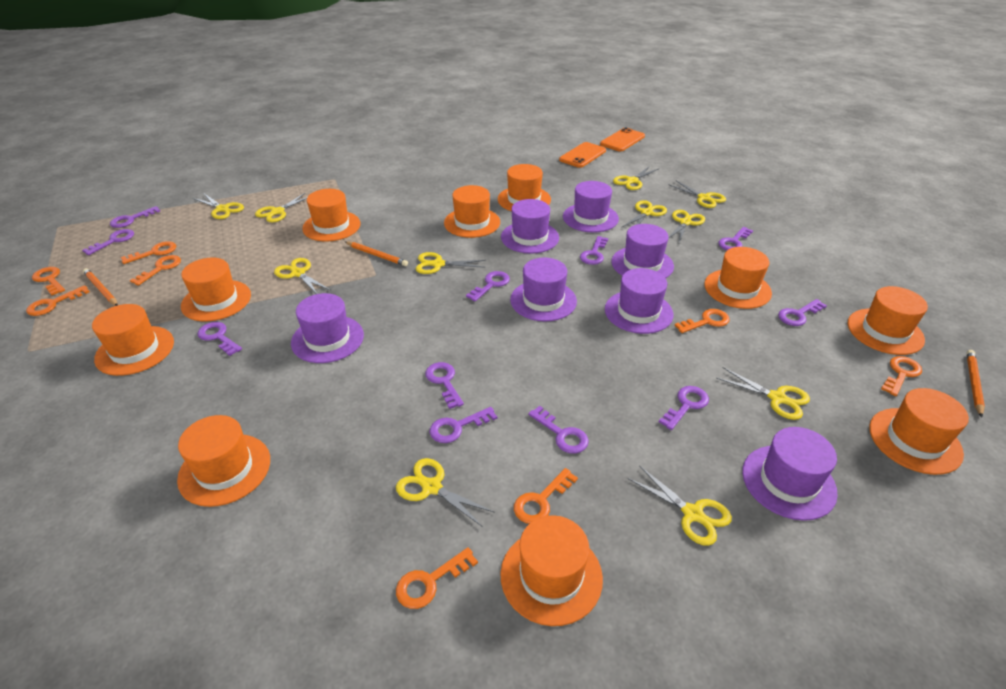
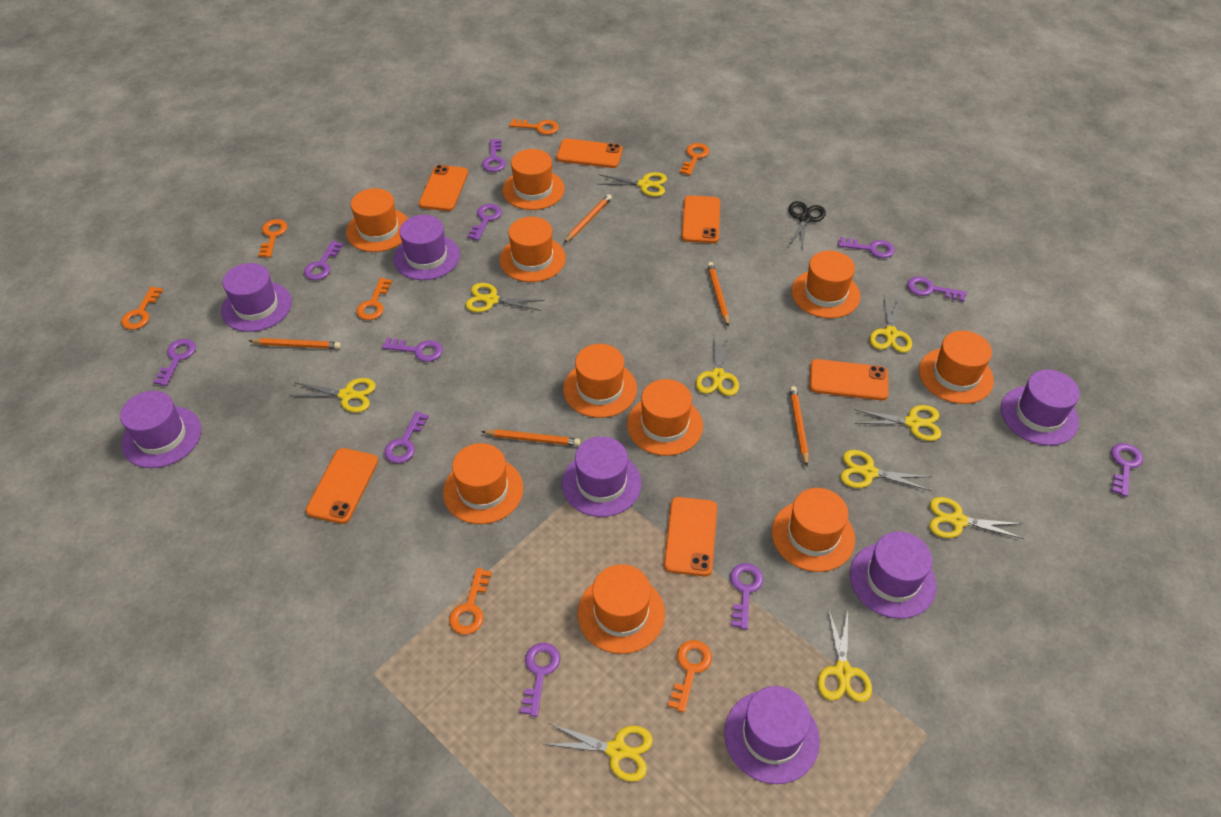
black scissors: none = 0 -> [788,201,826,250] = 1
orange key: [26,285,89,316] [32,267,65,295] [121,241,176,264] [130,255,181,286] [396,547,478,609] [514,468,578,524] [674,309,730,333] [881,356,922,396] = 8 -> [121,286,163,330] [258,219,287,258] [356,278,392,320] [449,568,492,635] [509,119,559,135] [668,640,712,713] [680,143,710,175] = 7
orange pencil: [83,268,118,306] [345,241,408,266] [966,350,985,418] = 3 -> [249,338,341,349] [481,429,581,446] [564,194,612,243] [707,262,729,327] [790,386,809,466] = 5
orange phone: [559,142,606,168] [600,127,645,151] = 2 -> [306,448,378,524] [419,165,468,211] [556,139,623,168] [664,497,717,577] [682,195,720,243] [810,359,889,400] = 6
yellow scissors: [193,193,244,219] [255,192,307,222] [274,258,330,294] [396,458,495,527] [416,252,486,274] [613,166,660,190] [621,200,667,228] [628,465,732,546] [668,180,726,208] [668,210,705,243] [716,367,810,420] = 11 -> [290,378,376,413] [465,283,545,312] [543,723,653,782] [597,172,667,197] [696,334,739,396] [817,609,872,702] [840,450,931,491] [854,405,941,441] [870,296,912,353] [930,497,1024,539] = 10

